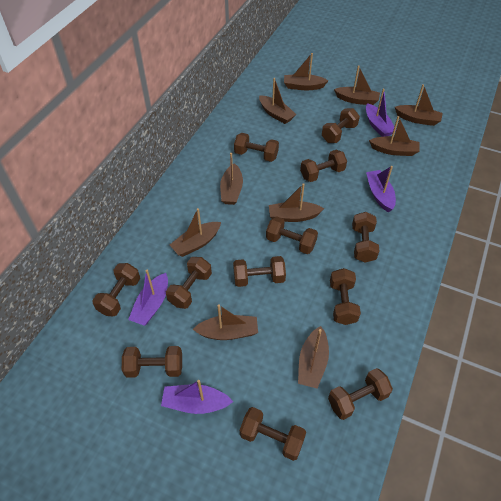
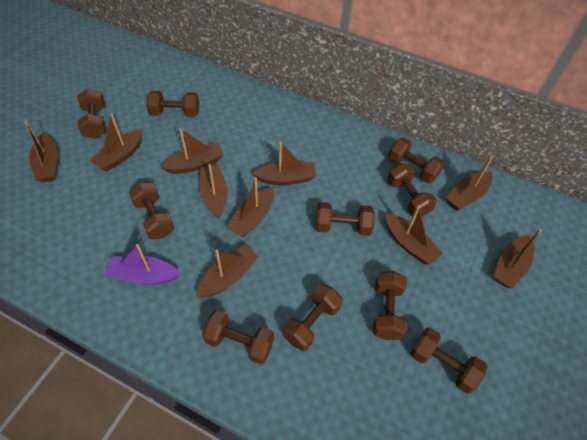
brown dumbbell: [92,263,140,316] [122,346,182,378] [166,257,212,309] [233,256,286,287] [234,133,279,162] [240,407,306,461] [266,216,318,254] [300,150,347,182] [322,108,360,143] [328,368,393,420] [330,268,361,325] [352,212,379,262] = 12 -> [78,88,106,139] [129,183,174,239] [146,91,199,117] [202,310,274,365] [283,284,343,351] [316,202,375,236] [373,271,407,340] [387,163,437,217] [388,138,445,183] [411,328,487,394] = 10
purple boat: [128,270,168,326] [161,380,233,414] [366,89,396,137] [366,166,396,212] = 4 -> [105,244,180,285] = 1

